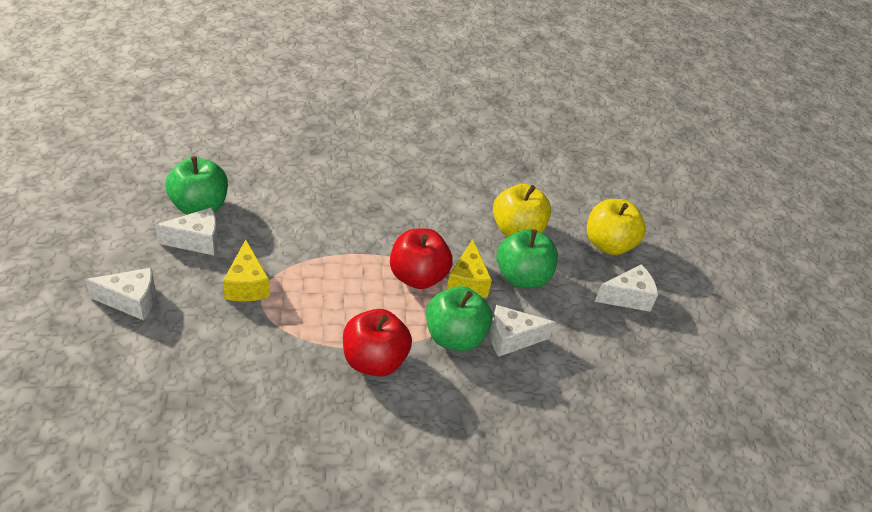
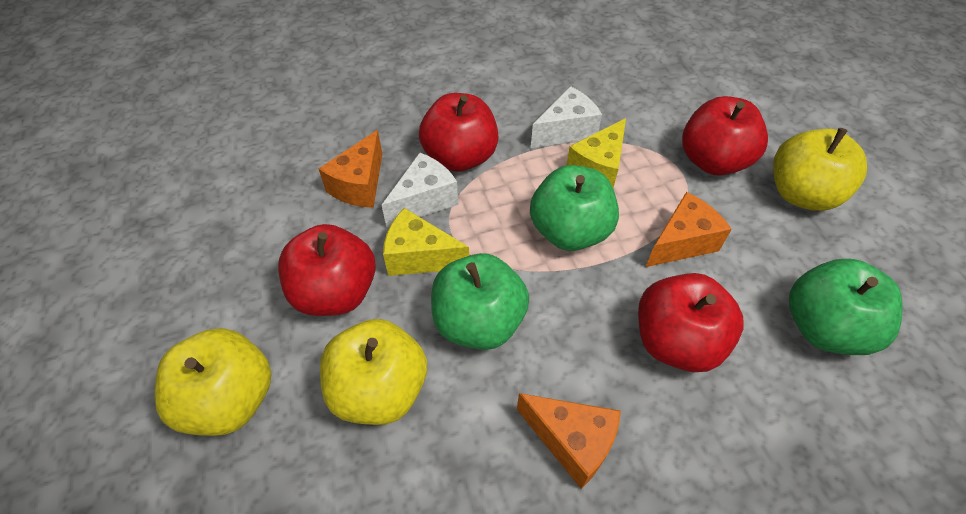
orange cheese: none = 0 -> [318,130,382,208] [517,393,621,489] [646,192,732,267] = 3
red apple: [343,309,412,377] [390,228,453,289] = 2 -> [278,224,376,316] [419,93,499,172] [638,273,743,372] [682,96,768,176] = 4
white cheese: [85,268,155,321] [155,208,218,255] [490,305,555,357] [594,264,658,312] = 4 -> [382,152,458,228] [531,86,602,148] = 2
yellow apple: [493,184,551,237] [587,199,646,255] = 2 -> [155,328,271,436] [320,319,427,425] [773,128,867,211] = 3

